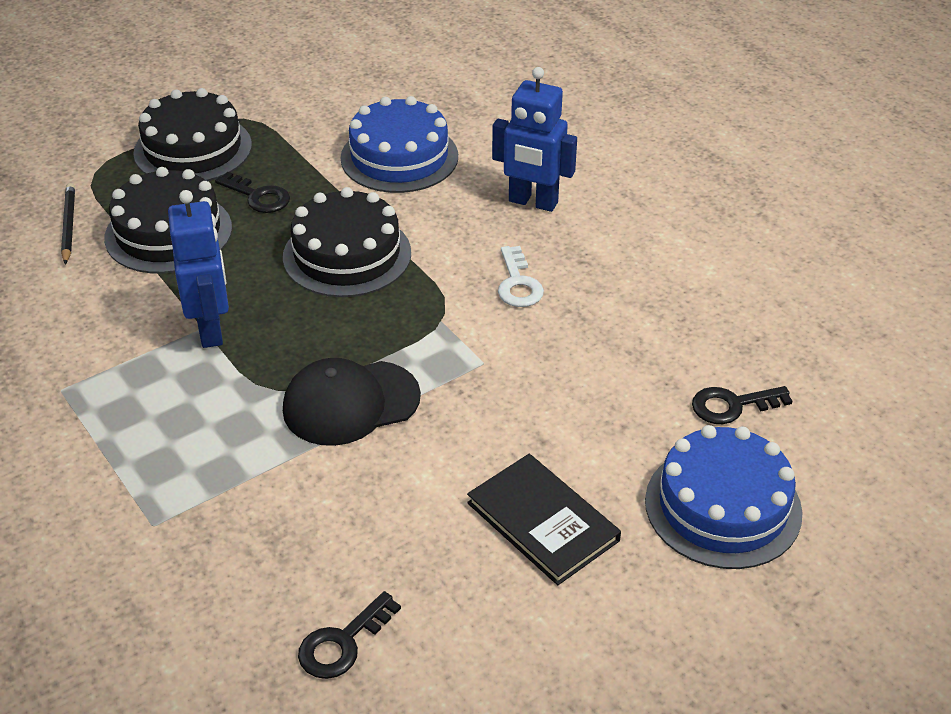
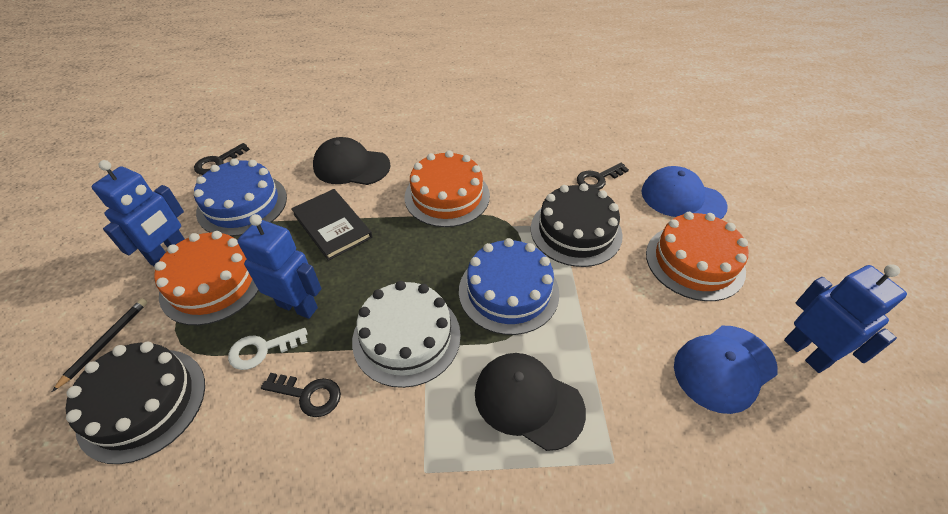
black cake: [104,167,232,274] [133,88,252,181] [283,187,411,297] = 3 -> [65,342,205,464] [531,183,623,267] = 2
black cap: [283,358,421,446] = 1 -> [313,137,391,185] [475,353,586,451] = 2
blue cap: none = 0 -> [642,166,728,219] [674,326,778,414] = 2
blue robot: [168,190,229,348] [492,67,577,212] = 2 -> [92,160,184,267] [237,214,321,319] [784,264,907,373] = 3
orange cake: none = 0 -> [154,231,259,325] [405,150,490,227] [646,212,748,301] = 3
white cake: none = 0 -> [352,281,461,388] = 1

